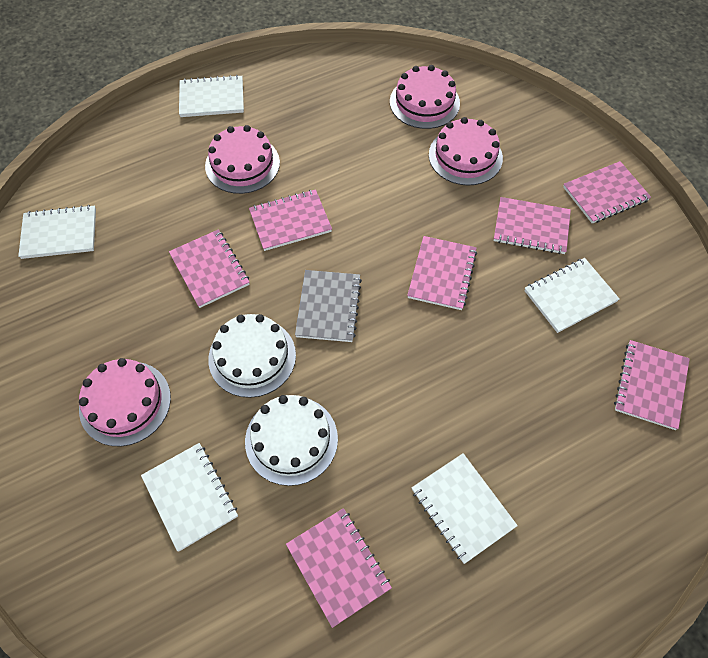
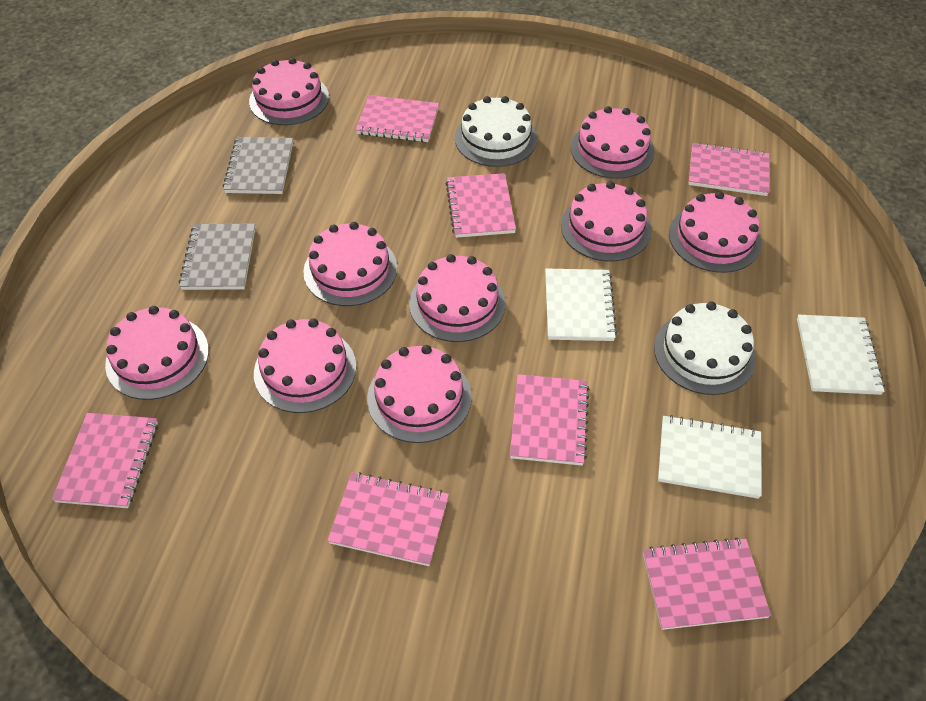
grey notebook: [295,270,362,342] = 1 -> [179,224,255,290] [223,137,293,194] = 2
pink cake: [79,358,171,446] [205,125,280,194] [390,65,460,129] [429,117,503,186] = 4 -> [105,306,209,400] [249,58,329,125] [254,318,356,413] [303,222,398,306] [367,345,472,443] [409,254,506,342] [561,181,652,262] [571,106,655,179] [669,191,761,273] = 9
white notebook: [18,205,96,259] [141,443,238,551] [179,75,244,117] [412,453,518,564] [524,258,620,333] = 5 -> [545,269,617,341] [658,415,762,499] [797,315,885,395] = 3

